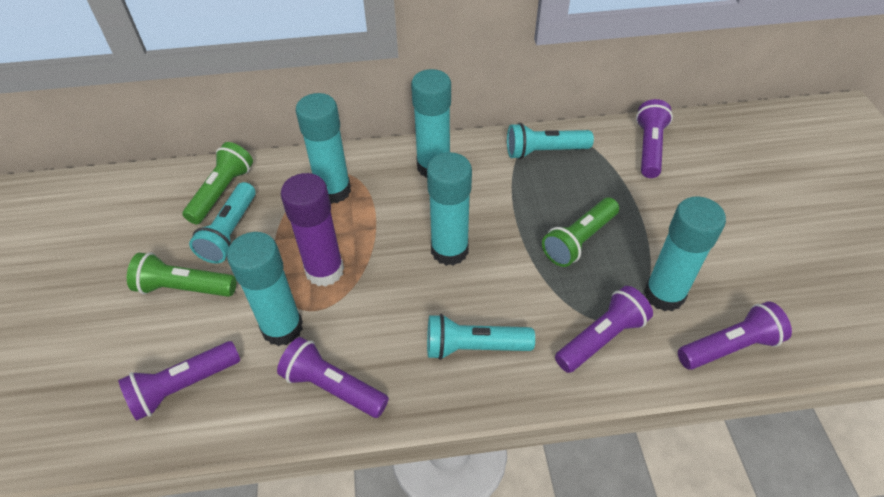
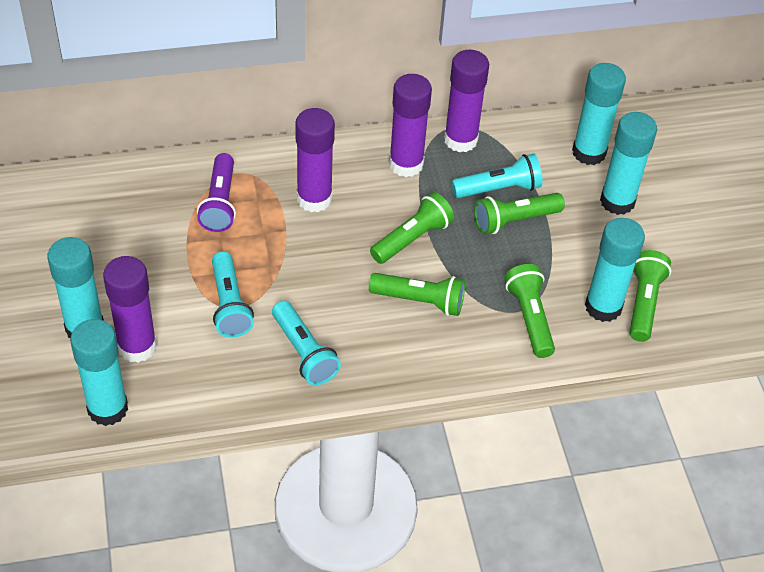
green flashlight: [127,252,237,297] [182,142,253,224] [542,198,619,267] = 3 -> [369,273,465,316] [370,192,454,264] [474,193,565,234] [505,264,555,358] [630,250,671,342] = 5
purple flashlight: [118,341,240,421] [277,337,389,418] [555,286,653,373] [636,99,673,178] [678,301,792,370] = 5 -> [197,153,236,232] = 1
purple glue stick: [281,173,344,287] = 1 -> [103,256,157,363] [295,108,335,212] [389,74,432,177] [444,50,489,152] = 4

